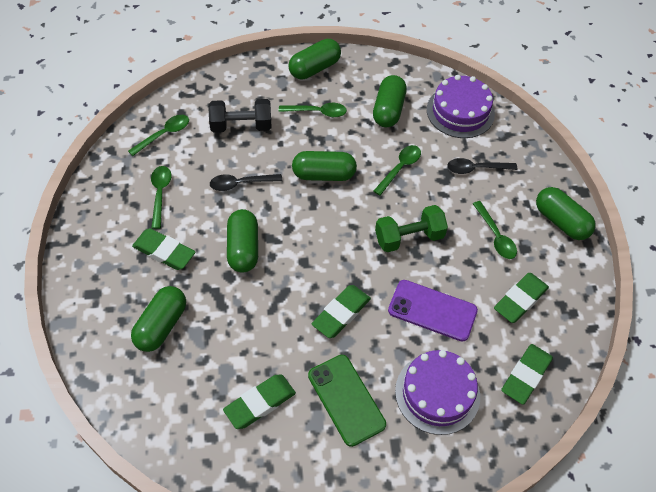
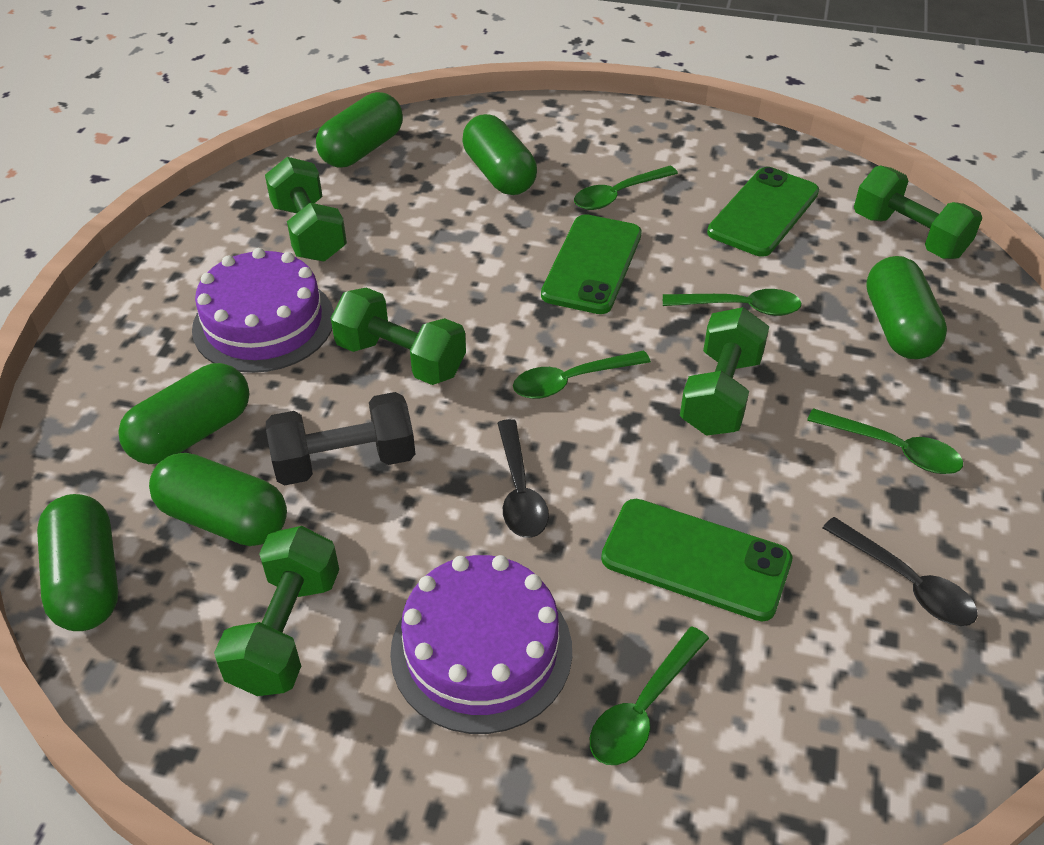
green dumbbell: [375,205,448,252] = 1 -> [214,526,339,696] [265,157,347,262] [331,287,466,385] [680,307,769,436] [854,165,982,259] = 5
green eraser: [132,228,195,270] [223,375,296,429] [312,285,371,338] [494,273,549,323] [501,344,553,405] = 5 -> none = 0
green phone: [308,355,386,447] = 1 -> [541,214,642,314] [601,499,792,621] [707,167,819,257] = 3
purple phone: [388,280,478,342] = 1 -> none = 0

